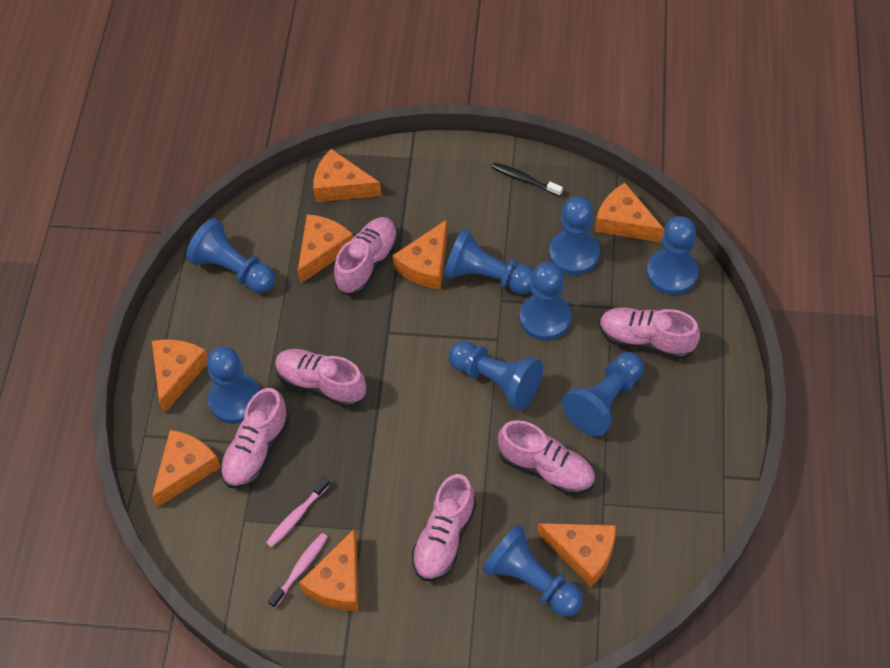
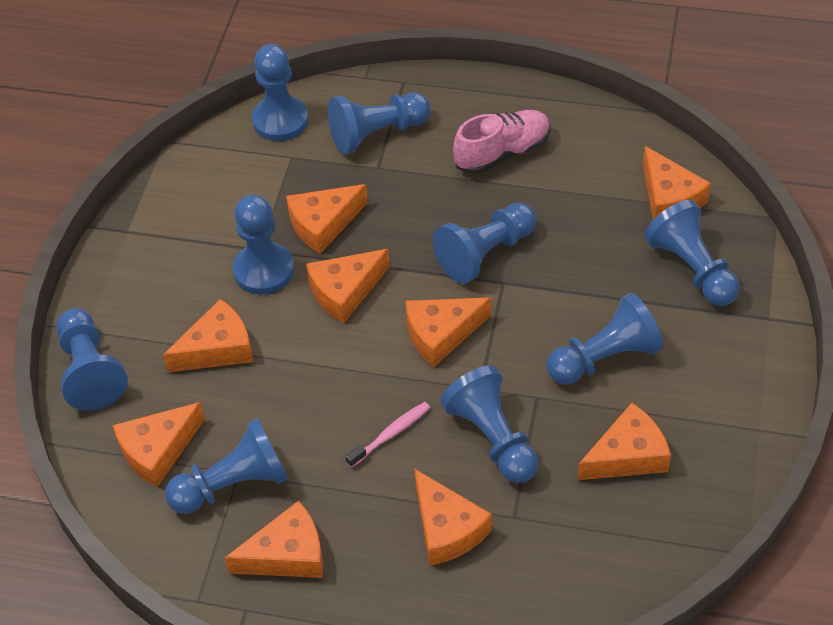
black toothbrush: [492,162,563,197] = 1 -> none = 0
orange cheese: [152,340,208,414] [152,430,220,507] [298,214,353,284] [299,528,359,611] [313,149,381,202] [393,220,448,289] [538,523,616,587] [595,183,664,243] = 8 -> [113,402,205,487] [163,299,253,372] [225,500,323,578] [286,184,368,254] [306,249,390,323] [406,297,491,367] [415,469,492,566] [577,403,671,480] [643,146,711,220] = 9
pink shoe: [220,388,290,489] [275,349,366,408] [334,217,398,295] [412,474,476,581] [498,420,595,494] [599,308,700,359] = 6 -> [453,110,551,174] = 1
pink toothbrush: [266,477,330,548] [268,533,328,608] = 2 -> [345,402,430,468] = 1

